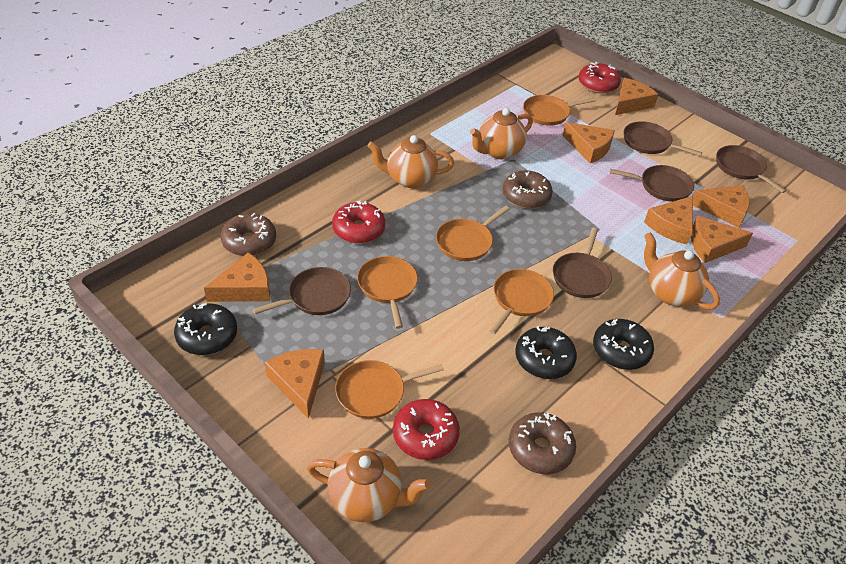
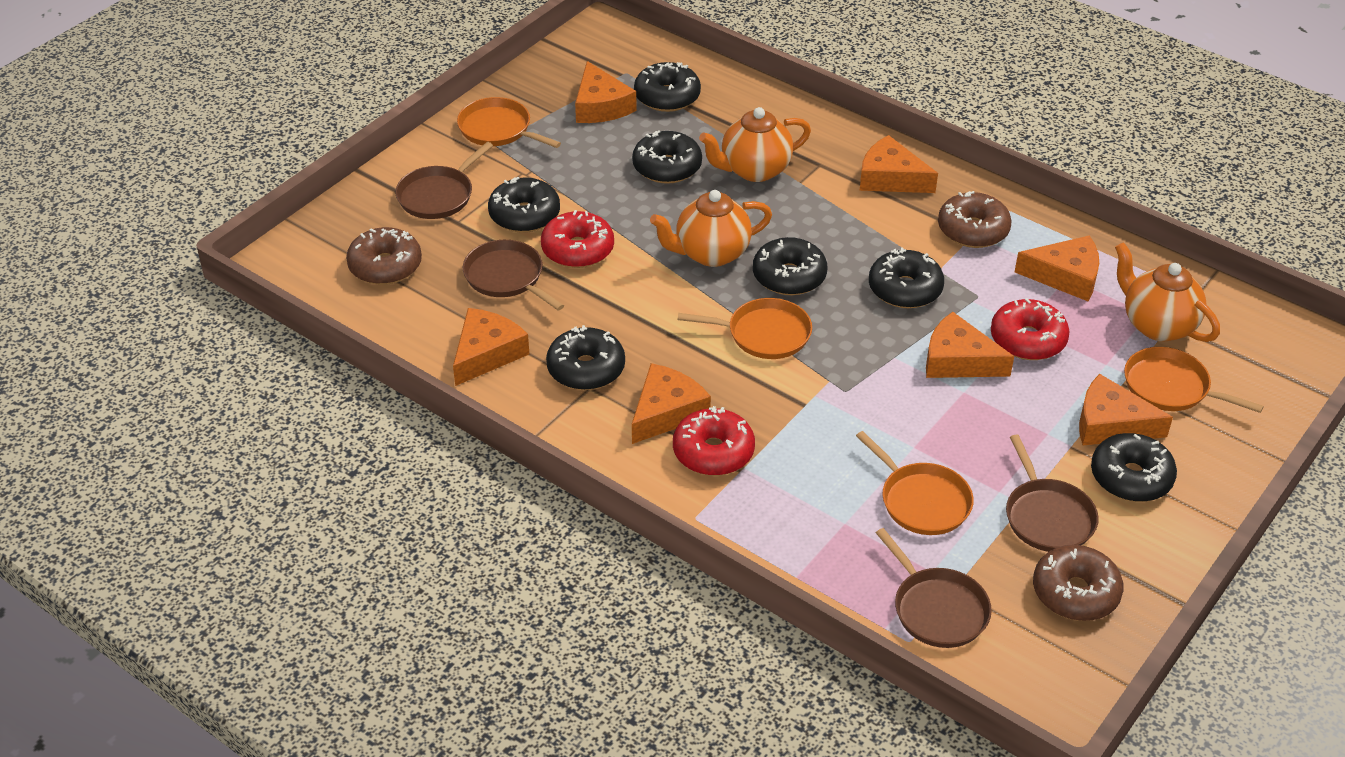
black donut: [174,303,237,355] [515,326,577,379] [593,319,654,370] = 3 -> [488,177,560,233] [546,325,625,390] [632,130,702,184] [634,62,701,112] [753,237,827,295] [869,248,944,308] [1091,433,1177,502] = 7
brown pan: [253,267,351,315] [553,228,612,298] [610,165,694,202] [624,121,702,156] [716,145,787,193] = 5 -> [395,142,493,219] [463,240,564,311] [876,528,992,648] [1006,434,1099,552] = 4
orange pan: [335,360,444,419] [357,256,418,329] [436,206,510,261] [489,269,554,334] [523,95,596,126] = 5 -> [457,97,561,148] [678,298,812,359] [856,431,974,535] [1124,347,1264,413] = 4
orange teapot: [307,448,431,522] [368,135,454,188] [470,108,533,159] [644,232,720,310] = 4 -> [650,190,772,267] [699,107,811,182] [1115,242,1220,342] = 3

